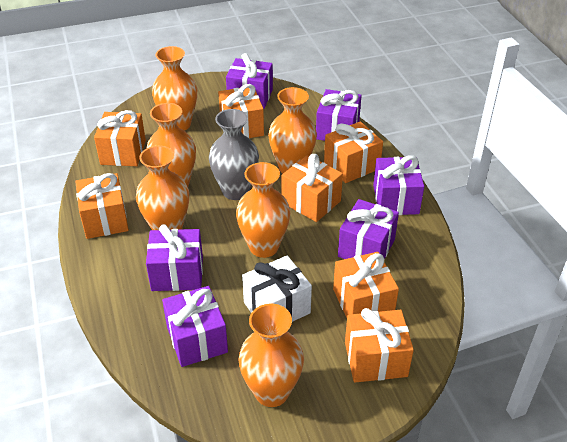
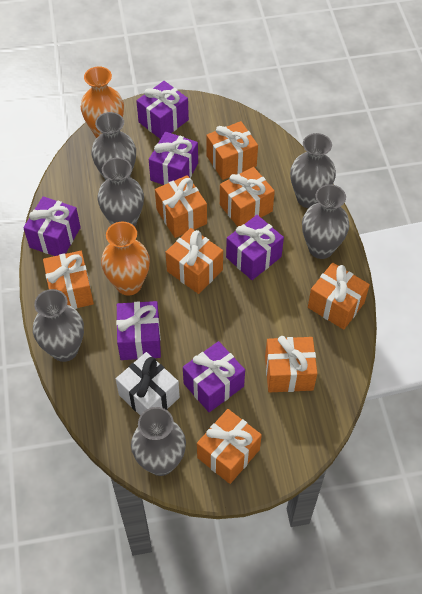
grey vase: [209,109,259,200] = 1 -> [33,289,84,362] [91,112,136,180] [98,158,144,226] [131,407,186,476] [290,133,336,208] [302,184,349,259] = 6
orange gift: [75,173,129,239] [94,110,146,166] [218,84,264,138] [282,154,343,222] [324,121,383,183] [333,252,399,318] [345,308,414,383] = 7 -> [43,251,94,309] [155,175,207,238] [165,228,223,294] [197,409,262,484] [206,121,258,180] [220,167,275,227] [265,336,317,392] [308,263,370,330] = 8
orange vase: [136,146,189,230] [147,103,196,187] [152,46,197,131] [236,162,290,258] [238,303,304,407] [268,87,317,174] = 6 -> [81,66,124,138] [101,221,150,296] = 2

